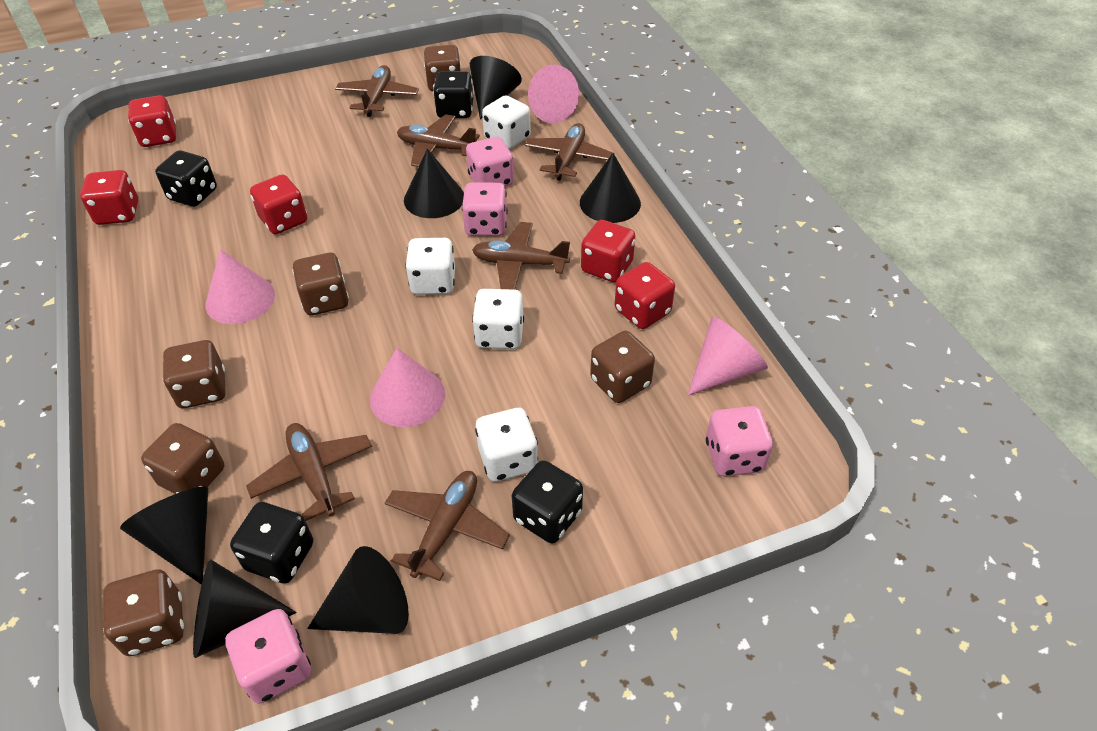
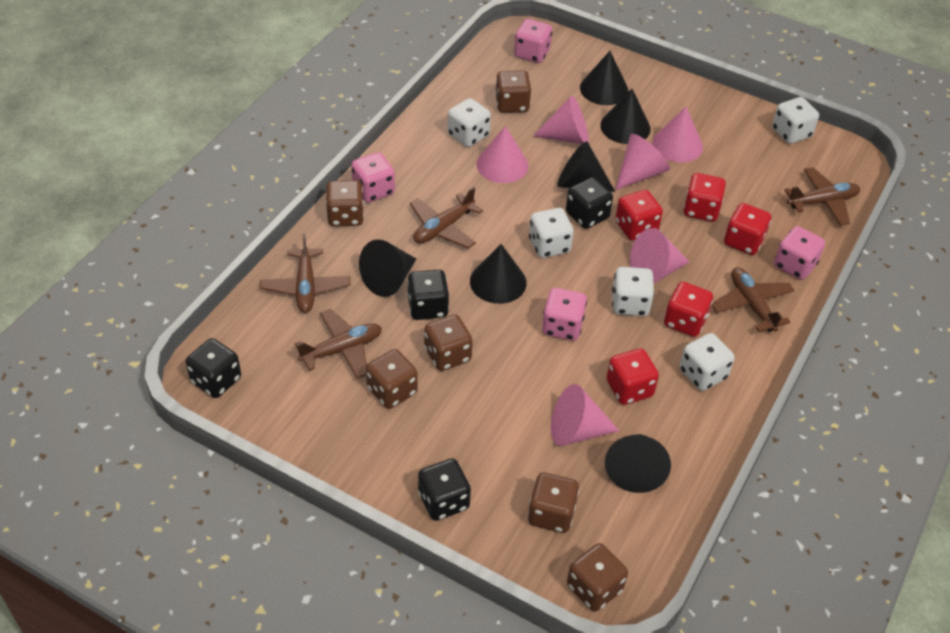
brown plane: [246,423,372,521] [335,65,419,117] [385,471,510,581] [397,114,480,167] [472,222,570,290] [525,123,615,180] = 6 -> [260,234,350,313] [295,309,382,379] [410,187,483,249] [711,267,795,332] [784,167,860,226] = 5
pink cone: [205,249,275,324] [370,348,445,427] [528,65,579,123] [688,317,768,396] = 4 -> [477,126,528,183] [533,96,589,144] [551,384,619,446] [615,134,670,190] [630,228,689,284] [652,107,703,163] = 6
white dice: [405,238,455,295] [472,289,524,349] [475,408,538,482] [482,95,531,149] = 4 -> [448,98,491,147] [529,208,574,258] [612,267,654,316] [680,333,735,391] [772,97,819,144] = 5

